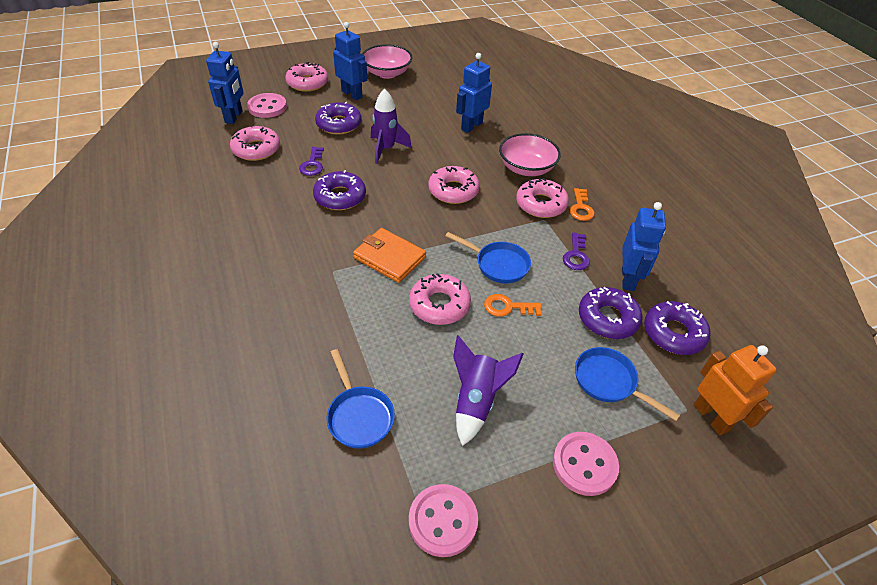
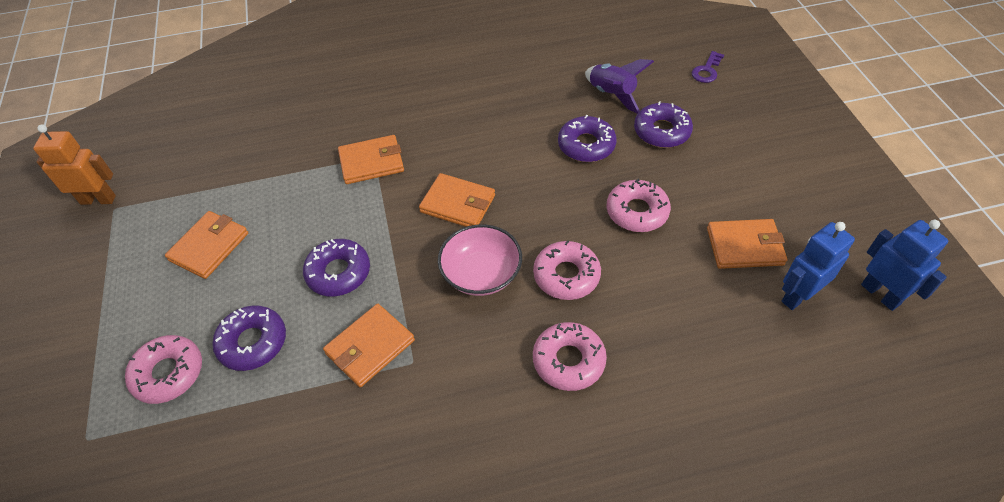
blue pan: [326,349,395,449] [445,232,531,283] [575,347,680,421] = 3 -> none = 0
blue robot: [206,42,244,124] [333,22,368,100] [456,53,492,133] [622,202,666,291] = 4 -> [781,222,855,310] [861,220,948,311] = 2
orange key: [484,294,542,317] [570,188,595,221] = 2 -> none = 0
orange wallet: [353,228,426,283] = 1 -> [165,211,248,279] [323,304,415,387] [338,135,404,184] [419,173,495,227] [707,219,787,269] = 5
pink bowl: [362,44,412,79] [499,133,561,176] = 2 -> [438,224,522,296] = 1
pink button: [247,93,287,118] [409,484,478,557] [553,432,619,496] = 3 -> none = 0
pink donut: [230,125,280,161] [285,62,328,92] [409,273,471,325] [428,166,480,204] [516,178,569,218] = 5 -> [125,335,202,404] [533,240,601,300] [533,322,607,391] [607,179,671,232] = 4
purple key: [299,147,324,176] [563,233,590,270] = 2 -> [692,51,724,83] = 1
purple rocket: [371,89,412,164] [453,335,523,446] = 2 -> [585,59,654,114] = 1

